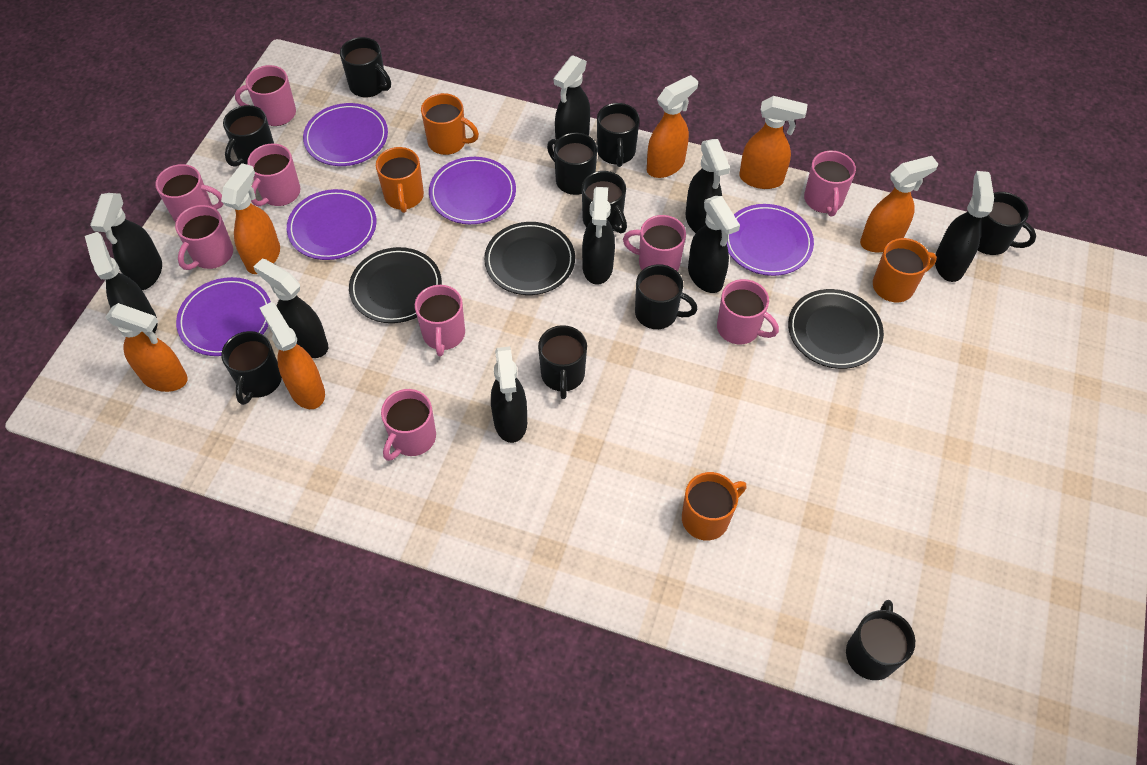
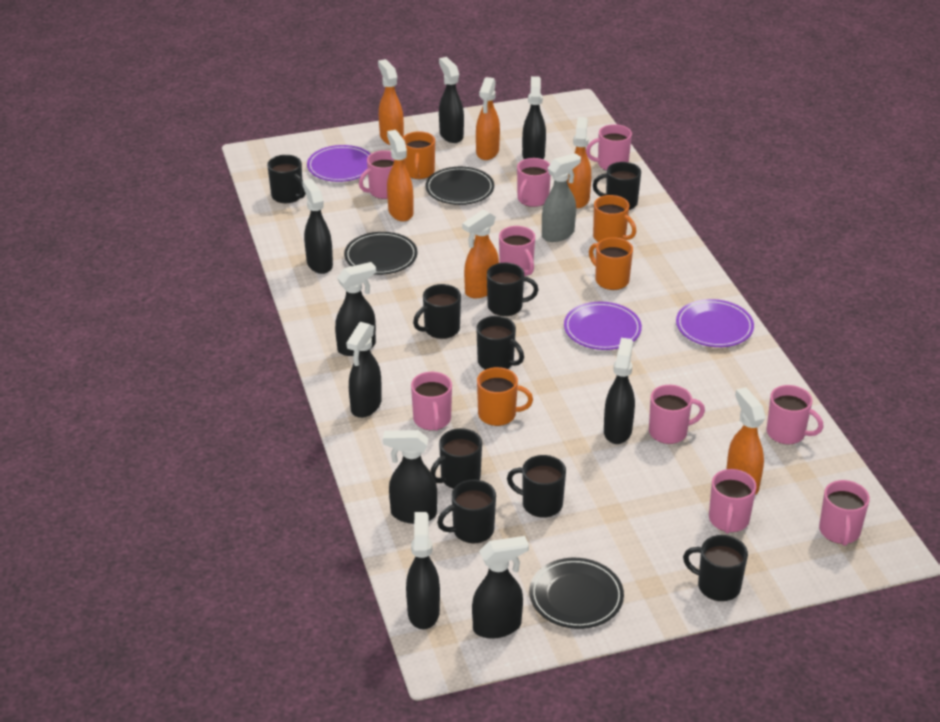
black mug: [221,331,282,405] [223,105,274,167] [340,37,391,97] [538,325,587,399] [547,133,597,195] [582,171,627,233] [597,103,639,167] [635,264,697,329] [846,600,915,680] [978,192,1036,255] = 10 -> [267,155,306,203] [413,284,461,339] [430,428,482,489] [437,480,496,543] [476,316,524,370] [487,263,538,316] [507,455,566,518] [593,162,641,210] [683,535,748,601] = 9
grey spray bottle: none = 0 -> [542,153,581,242] = 1
purple plate: [176,277,271,356] [287,189,377,260] [303,103,388,166] [429,157,516,224] [727,204,814,276] = 5 -> [307,145,371,182] [564,302,642,350] [676,299,754,347] = 3

